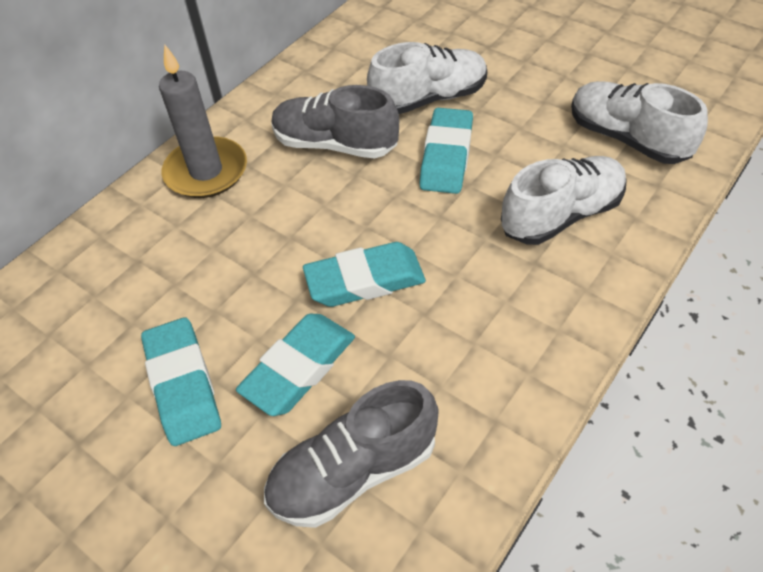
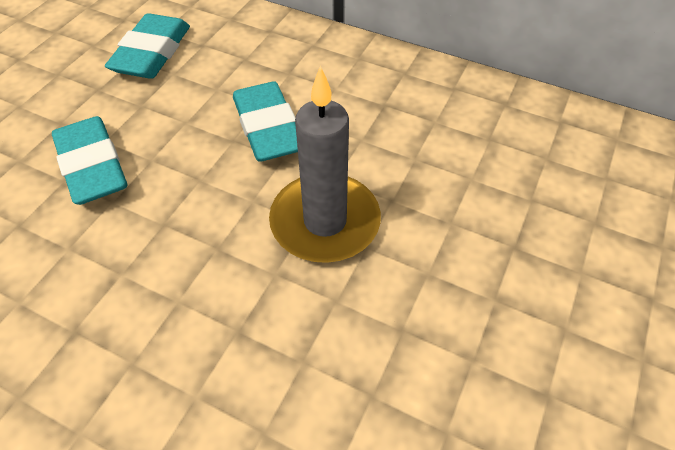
grey shoe: [264,380,439,528] [271,85,399,159] = 2 -> none = 0
turquoise eraser: [141,317,221,446] [236,314,355,416] [303,242,426,307] [419,108,473,194] = 4 -> [52,116,127,205] [105,13,190,79] [233,81,298,162] = 3
white shoe: [367,42,487,114] [501,156,627,245] [571,81,708,164] = 3 -> none = 0

